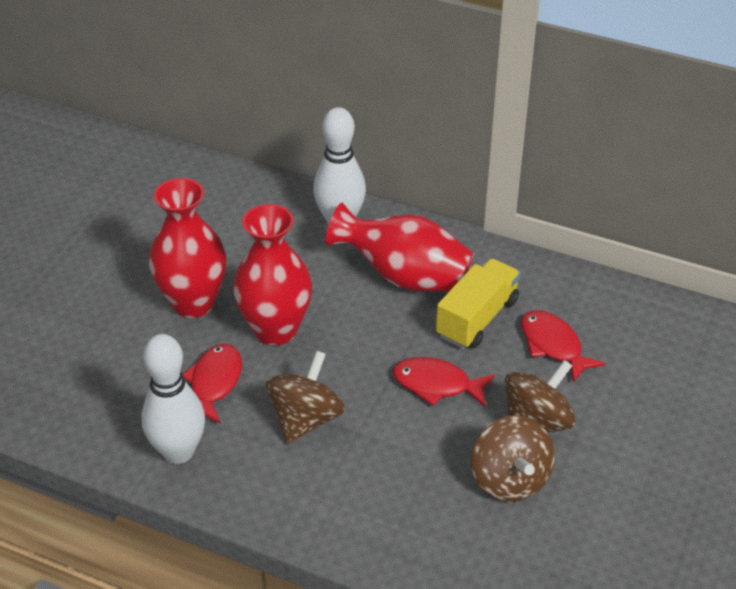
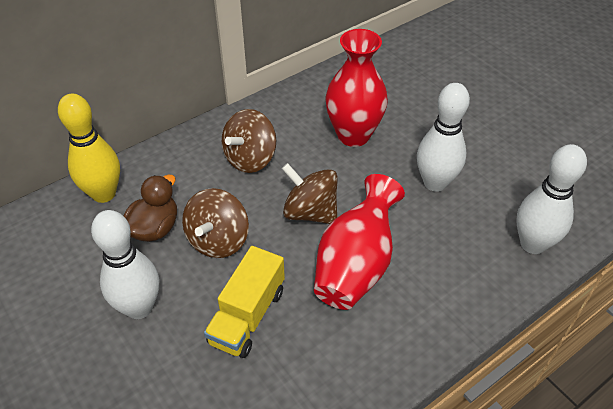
brown duck: none = 0 -> [123,174,177,242] = 1
red fish: [182,344,242,423] [393,357,495,407] [521,310,606,382] = 3 -> none = 0
red vase: [149,178,226,318] [233,204,312,346] [325,203,474,291] = 3 -> [314,174,405,310] [325,29,388,147] = 2
white bowling pin: [142,334,205,464] [313,107,366,225] = 2 -> [91,210,159,319] [417,83,470,192] [516,144,587,254] = 3
yellow bowling pin: none = 0 -> [58,94,120,203] = 1

